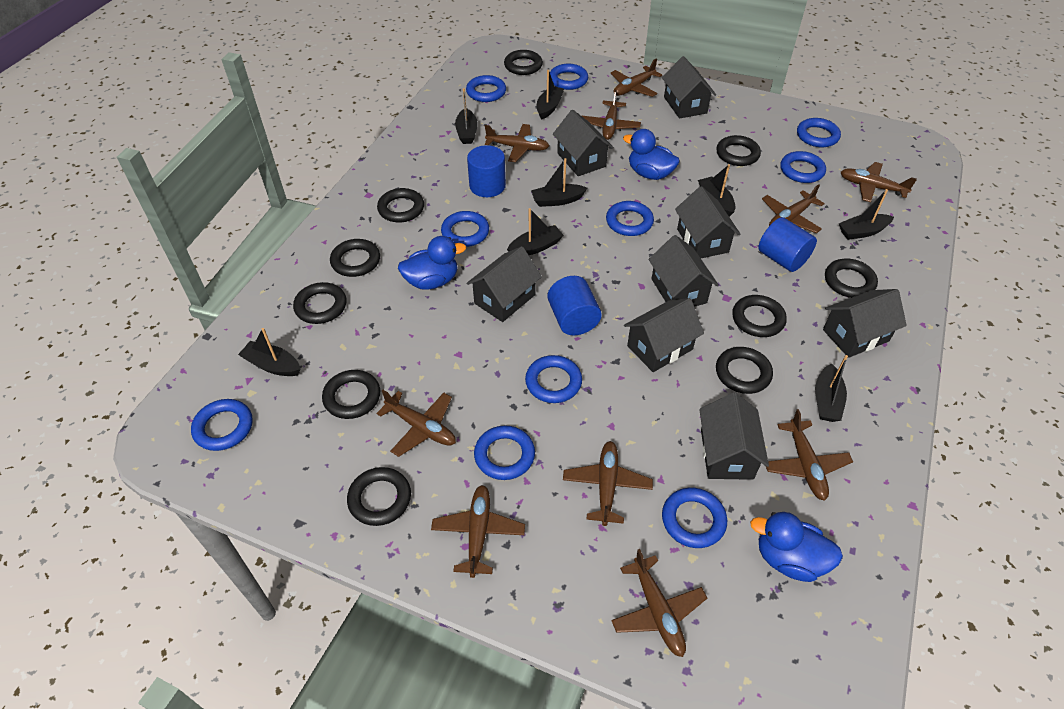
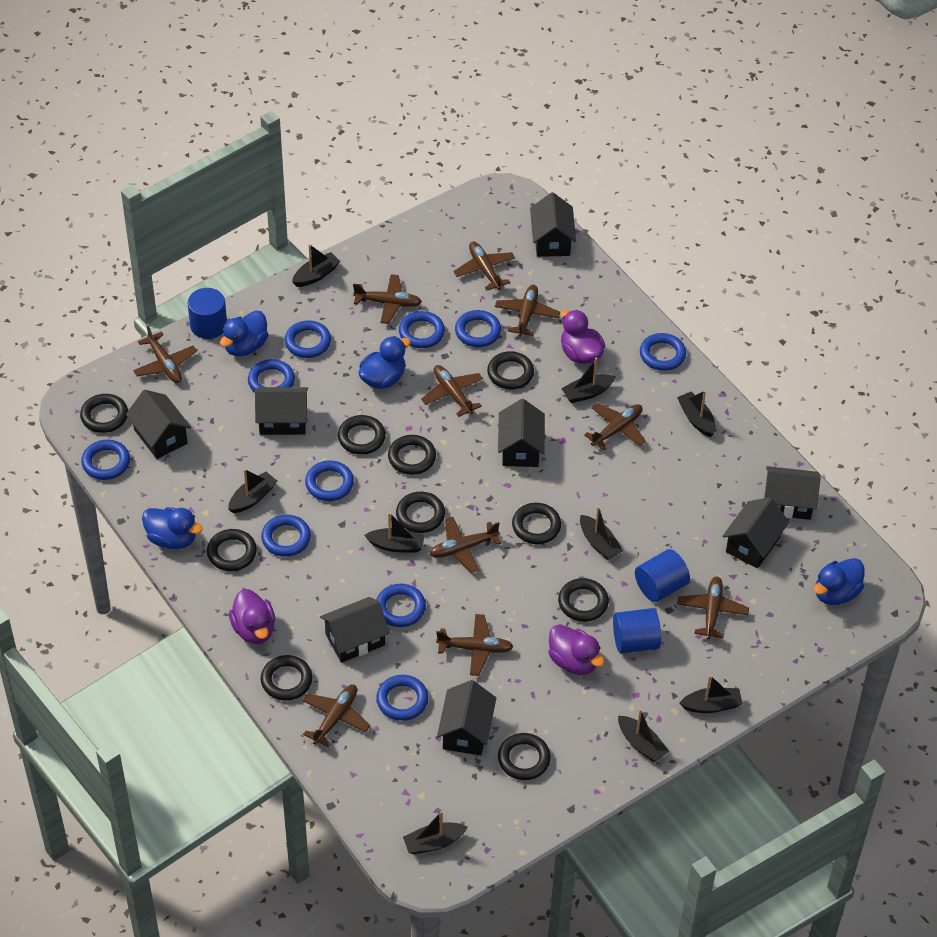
black boat: [238,328,300,376] [455,88,478,144] [507,208,563,255] [531,158,587,207] [537,70,564,120] [698,164,736,217] [815,355,848,422] [839,189,894,240] = 8 -> [228,469,277,513] [292,244,340,287] [364,512,425,552] [403,811,468,854] [561,358,616,403] [580,506,623,560] [618,709,669,762] [677,390,716,437] [679,675,743,713] = 9
blue duck: [398,236,466,290] [623,129,680,180] [750,512,843,582] = 3 -> [142,507,203,549] [220,311,269,356] [358,336,411,389] [814,558,865,605] = 4
purple duck: none = 0 -> [229,589,275,644] [549,624,604,675] [561,309,605,364] = 3

